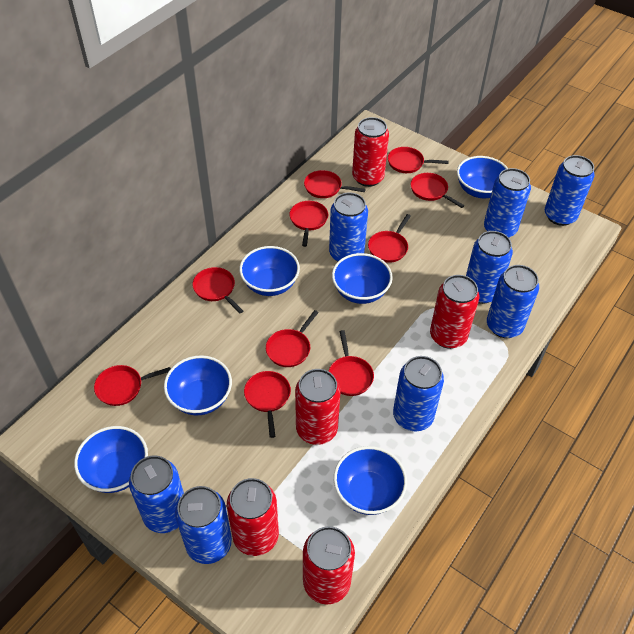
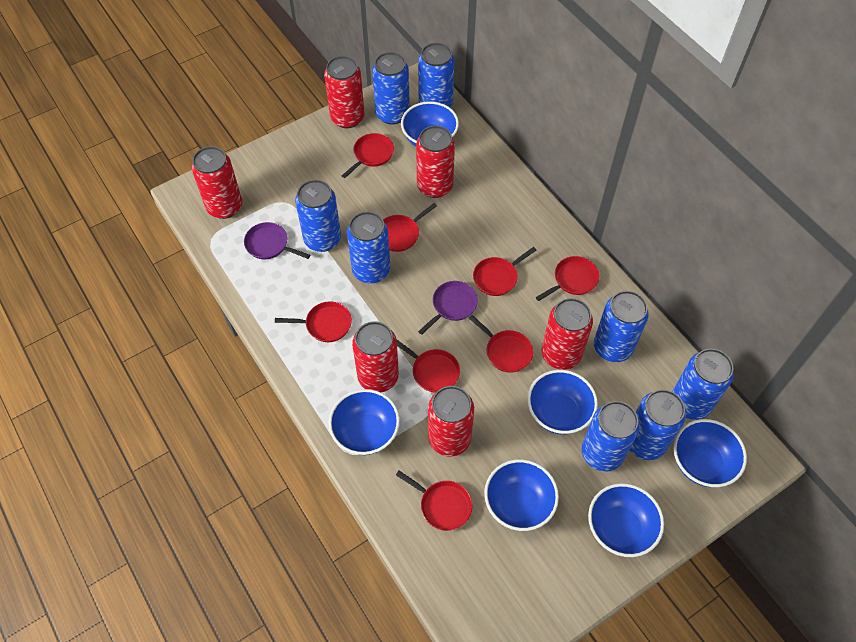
purple pan: none = 0 -> [244,222,310,259] [418,281,478,335] = 2
red can: [227,478,279,556] [295,369,340,445] [303,526,355,604] [352,117,389,187] [430,275,479,349] = 5 -> [192,146,242,219] [324,56,365,128] [352,321,399,392] [416,125,455,198] [428,386,474,457] [542,298,593,370] = 6
red pan: [94,365,171,406] [193,267,243,314] [244,371,291,438] [266,310,319,367] [289,201,328,247] [304,170,366,198] [329,330,374,396] [368,214,411,263] [388,147,449,173] [411,173,464,208] = 10 -> [275,301,352,342] [342,133,394,178] [383,203,437,252] [396,339,460,392] [396,470,472,531] [469,315,533,373] [473,247,536,296] [536,256,599,301] = 8

